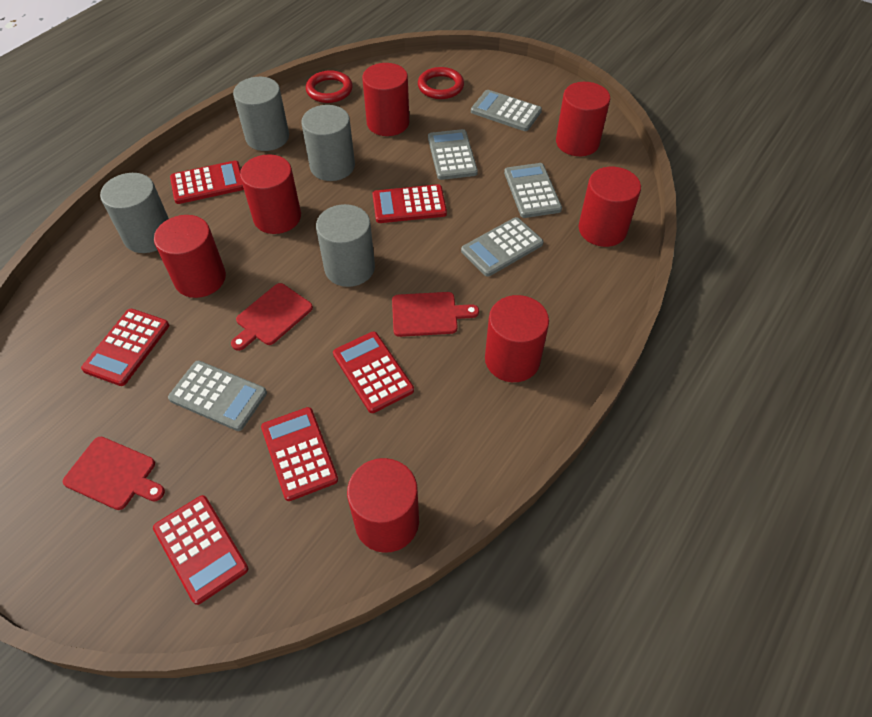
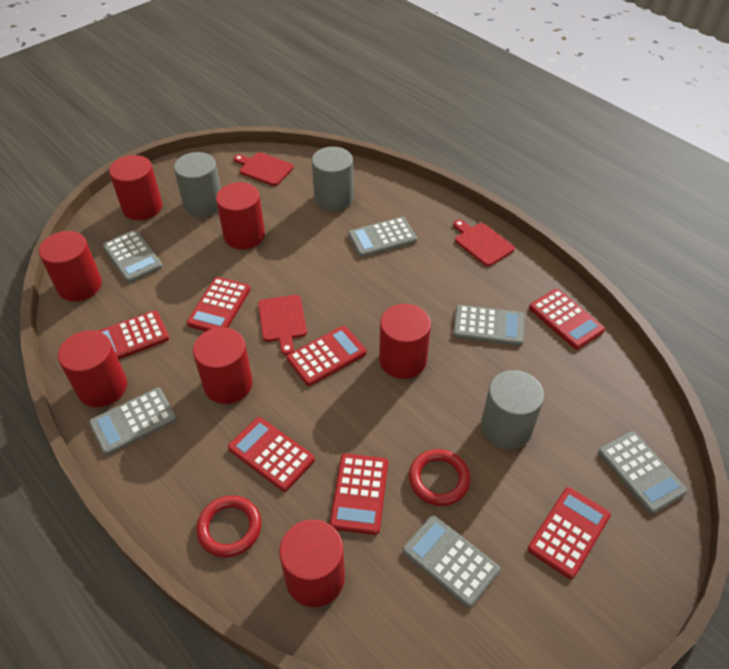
grey calculator: [168,361,267,431] [428,129,478,180] [461,217,544,277] [471,90,542,131] [504,163,562,218] = 5 -> [89,388,177,455] [103,230,163,283] [348,217,417,257] [402,515,500,608] [453,305,524,346] [598,431,688,514] = 6
grey cylinder: [100,173,169,253] [233,77,289,151] [302,105,355,181] [316,204,375,287] = 4 -> [174,152,221,217] [312,147,354,211] [481,370,544,449] = 3
red calculator: [81,309,169,386] [153,495,248,605] [170,161,244,204] [261,407,338,501] [333,332,414,413] [372,184,447,223] = 6 -> [98,310,169,360] [187,277,251,331] [228,417,315,492] [287,326,366,386] [330,454,388,535] [528,487,611,579] [529,289,605,349] = 7

